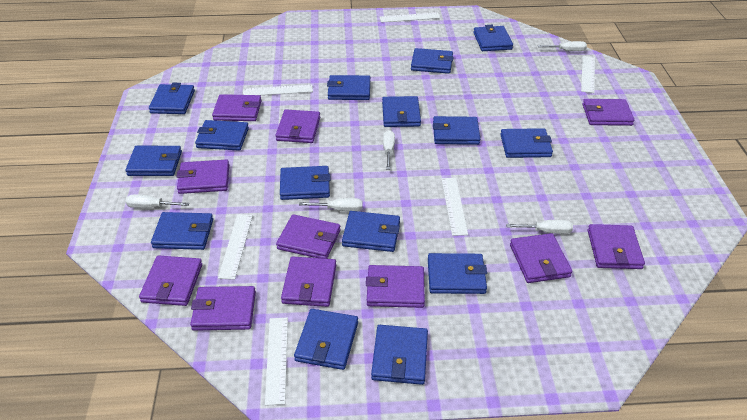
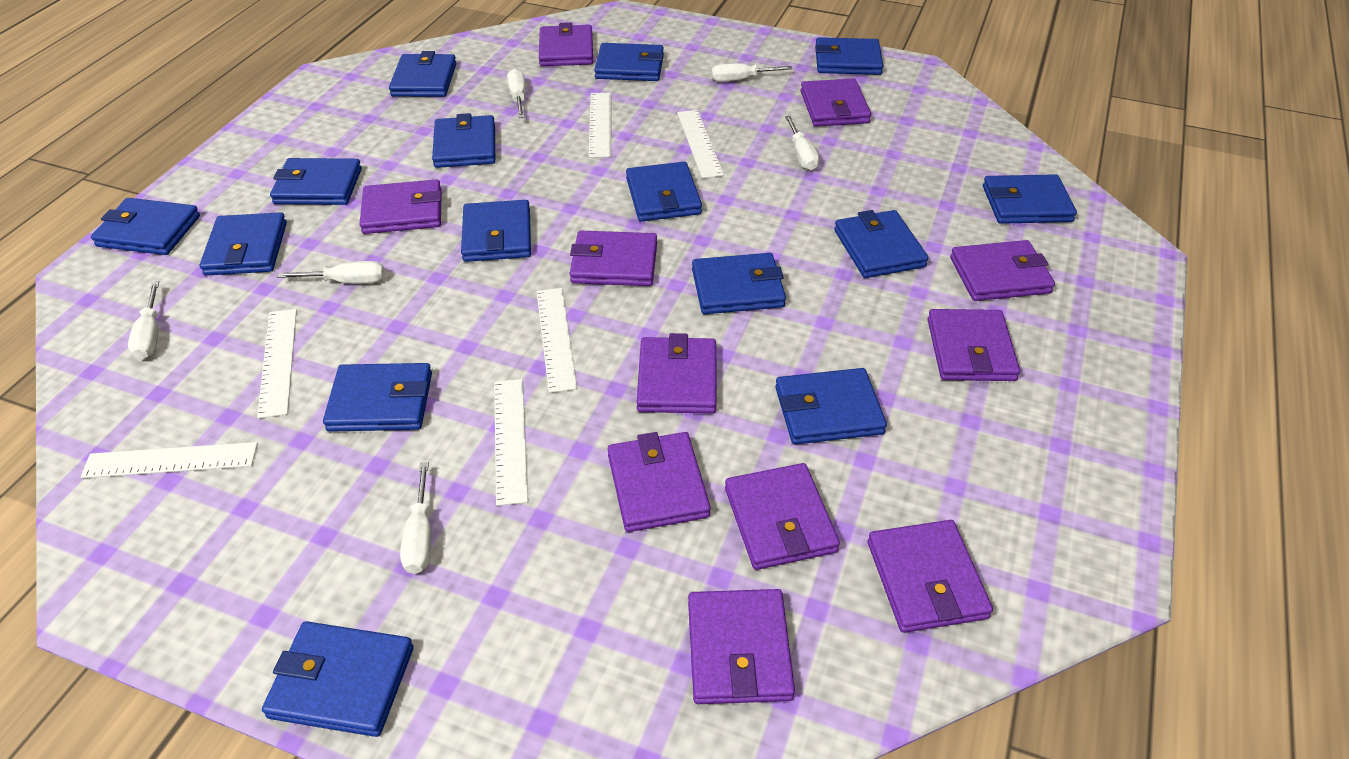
white screwdriver: [126,194,189,208] [299,198,362,212] [383,130,395,169] [506,220,573,234] [538,41,587,51] = 5 -> [128,281,159,360] [277,261,384,283] [400,462,431,574] [507,68,525,118] [711,63,792,82] [785,116,819,170] = 6

